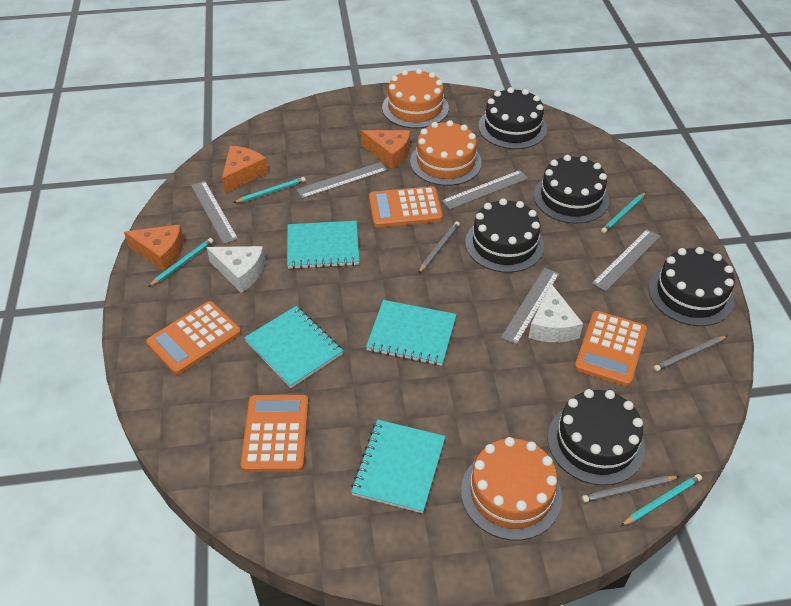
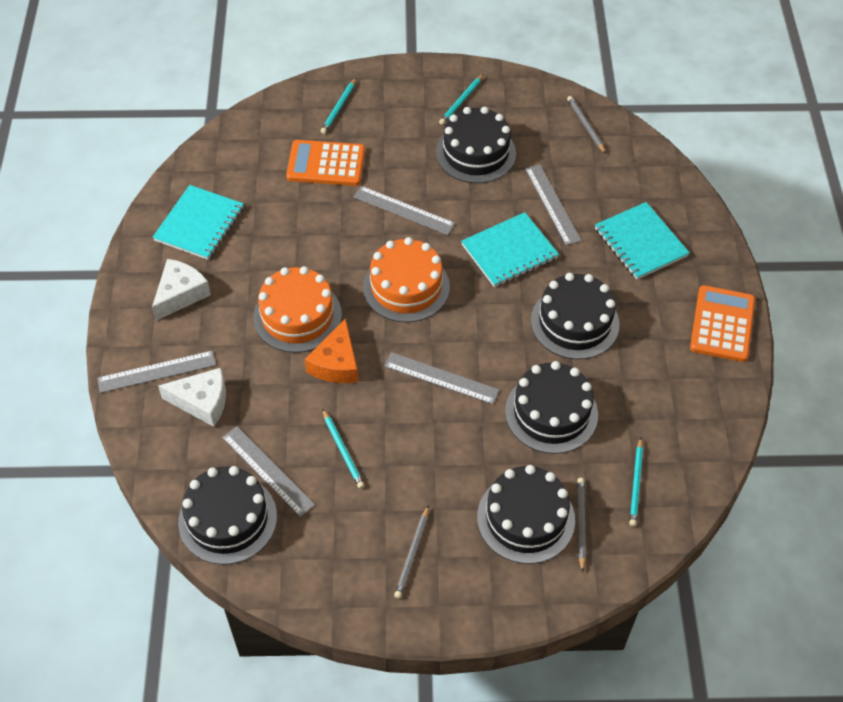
orange cake: [382,69,449,128] [410,120,482,186] [461,437,562,540] = 3 -> [253,266,342,353] [363,237,450,323] = 2
orange calculator: [146,301,241,375] [241,395,309,472] [369,186,443,228] [574,311,647,387] = 4 -> [286,140,365,186] [690,285,755,362] = 2
orange cheese: [124,224,184,271] [222,146,268,193] [361,130,410,169] = 3 -> [305,318,358,383] = 1
turquoise notebook: [244,306,343,388] [287,221,359,269] [351,419,446,513] [366,300,457,366] = 4 -> [152,185,244,260] [461,212,559,287] [595,202,690,280] = 3

